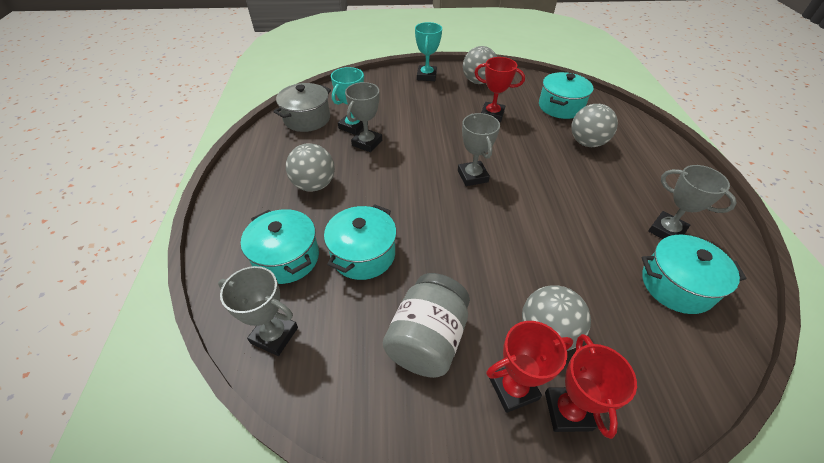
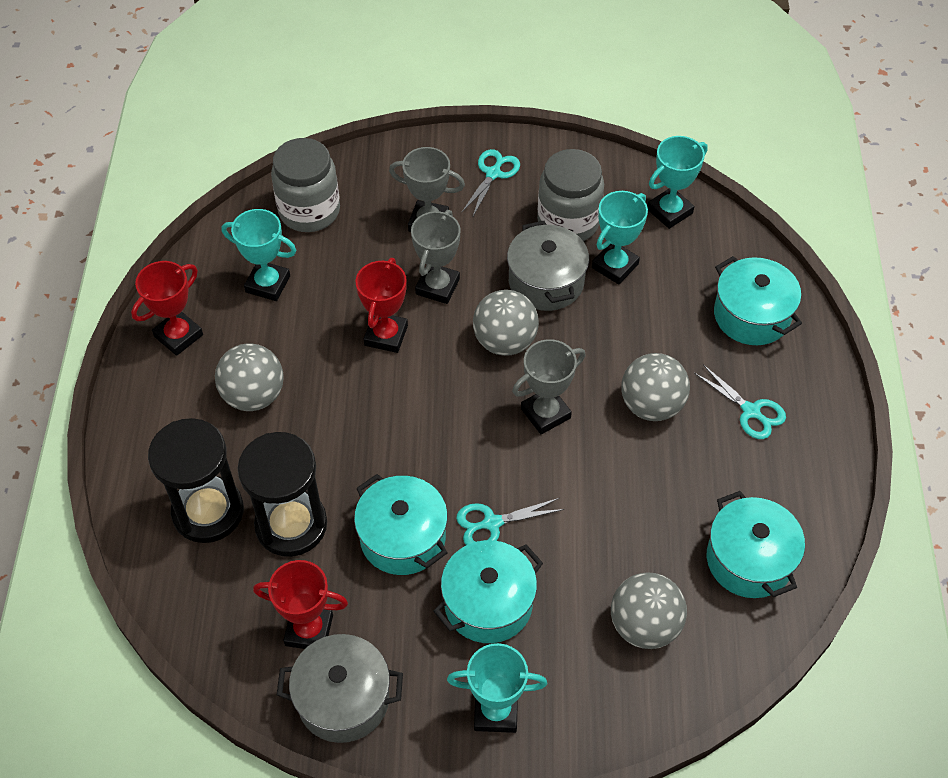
black hourglass: none = 0 -> [148,418,244,543] [237,432,327,557] = 2
grey jar: [383,273,470,378] = 1 -> [271,138,340,232] [537,149,604,241] = 2
grey pot: [273,83,331,132] = 1 -> [277,634,403,743] [507,221,589,311] = 2
grey trophy: [218,266,298,356] [345,82,382,152] [458,113,500,186] [648,165,737,239] = 4 -> [389,147,465,232] [411,210,461,304] [512,339,585,434] = 3
turquoise scissors: none = 0 -> [456,498,564,545] [461,149,520,216] [694,365,786,439] = 3
turquoise trophy: [331,67,364,135] [415,22,442,81] = 2 -> [222,209,296,301] [447,643,547,733] [592,191,648,285] [647,136,708,229] = 4

